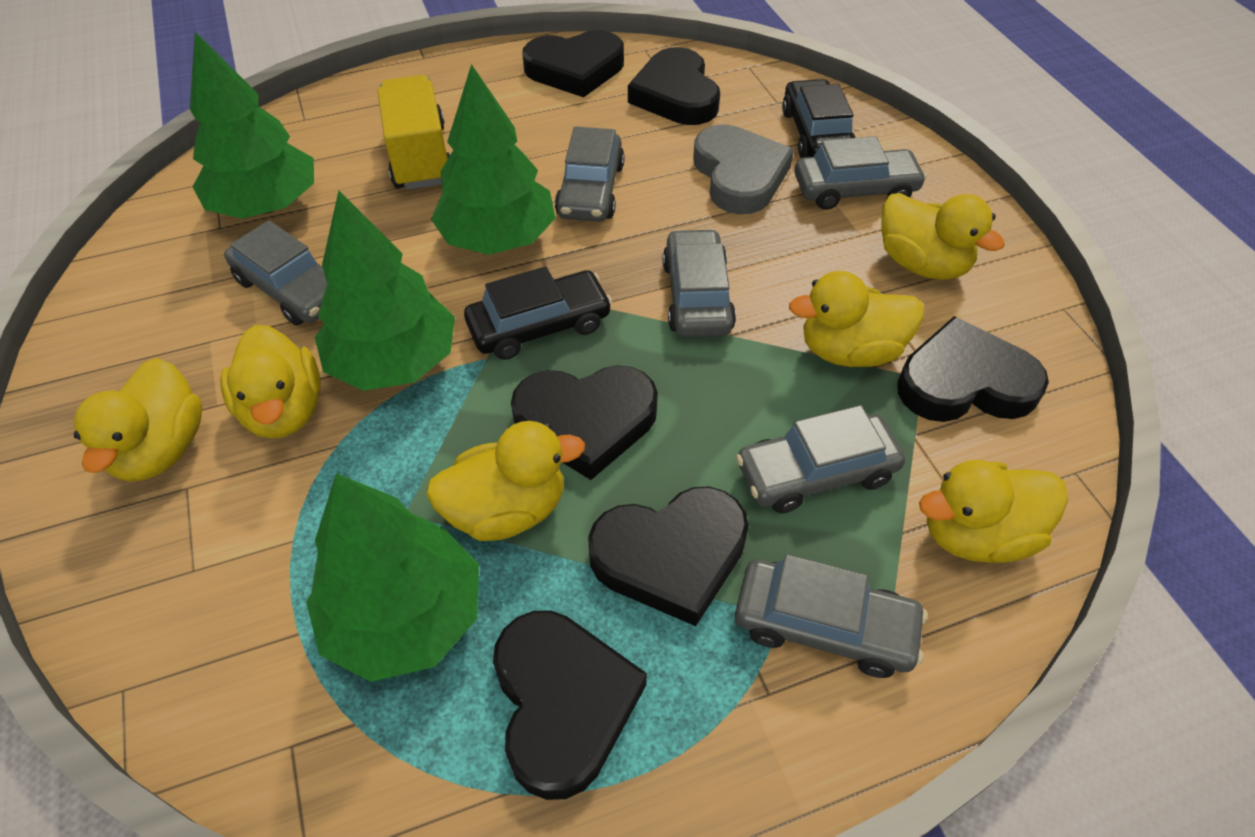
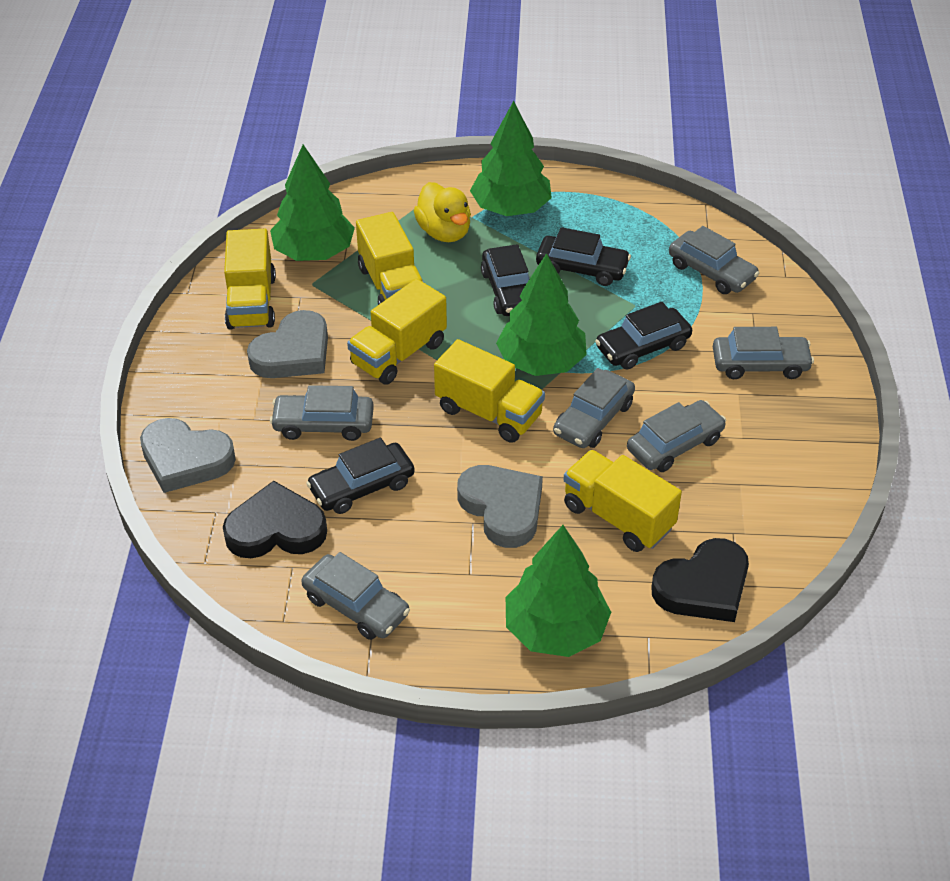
black car: [464,266,612,360] [782,79,855,158] = 2 -> [306,438,415,514] [481,244,529,316] [536,227,631,286] [595,302,692,370] = 4
black heart: [493,610,647,800] [511,365,658,480] [522,30,624,97] [588,487,749,626] [628,47,720,125] [897,316,1049,422] = 6 -> [223,481,327,558] [651,538,749,622] = 2
grey heart: [693,124,794,214] = 1 -> [140,418,236,493] [247,310,328,378] [457,465,543,548] = 3
yellow duck: [74,358,202,482] [220,325,321,439] [426,421,585,541] [789,271,924,367] [881,193,1005,280] [919,460,1068,563] = 6 -> [414,182,471,242] = 1
yellow truck: [377,75,450,190] = 1 -> [224,229,276,330] [347,279,447,385] [356,212,424,305] [434,339,545,443] [563,450,682,552] = 5

